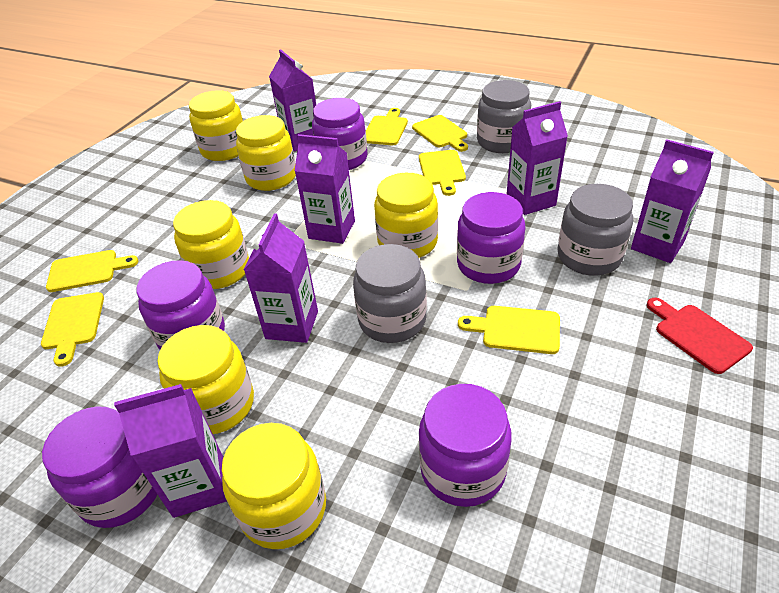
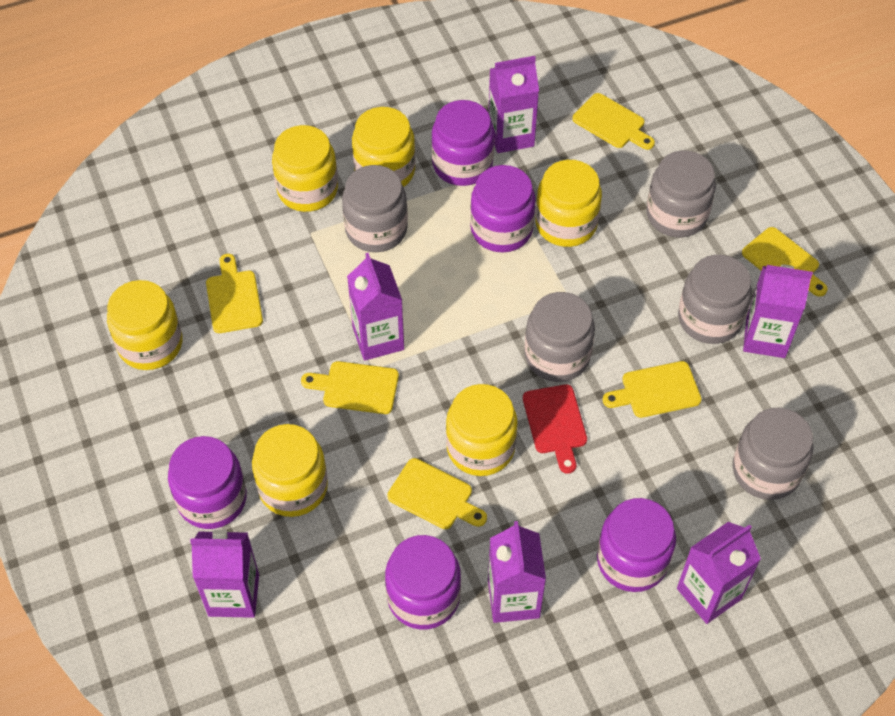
grey jar: [353,244,427,343] [477,80,531,153] [558,184,633,276] = 3 -> [342,165,408,252] [524,292,595,382] [646,151,716,238] [678,255,752,344] [733,408,813,500] = 5

